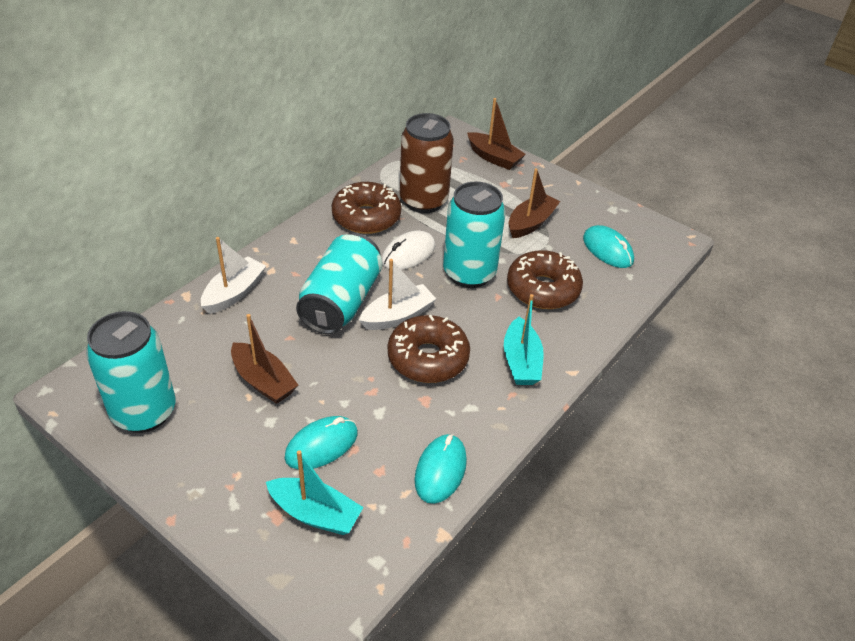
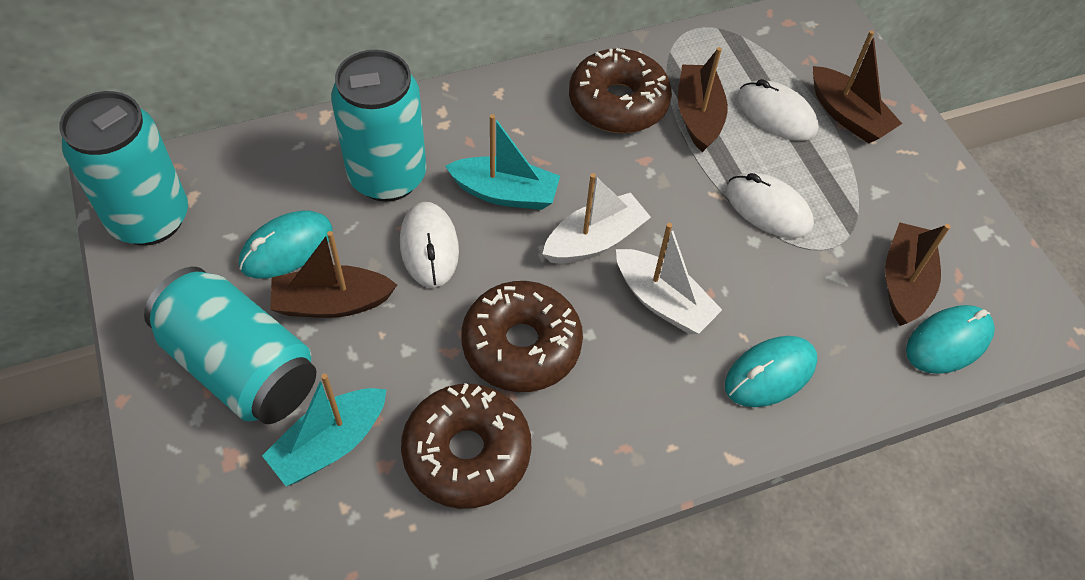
brown boat: [231,314,298,404] [467,98,526,170] [508,168,560,238] = 3 -> [270,231,397,318] [678,47,728,152] [813,30,902,143] [885,223,951,326] = 4
brown can: [400,113,454,213] = 1 -> none = 0
white mouse: [382,231,435,270] = 1 -> [400,202,459,287] [726,173,814,238] [737,79,819,141] = 3

